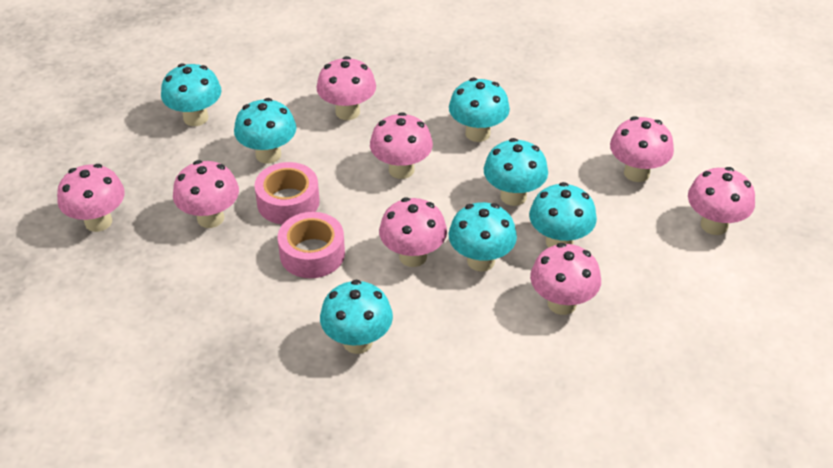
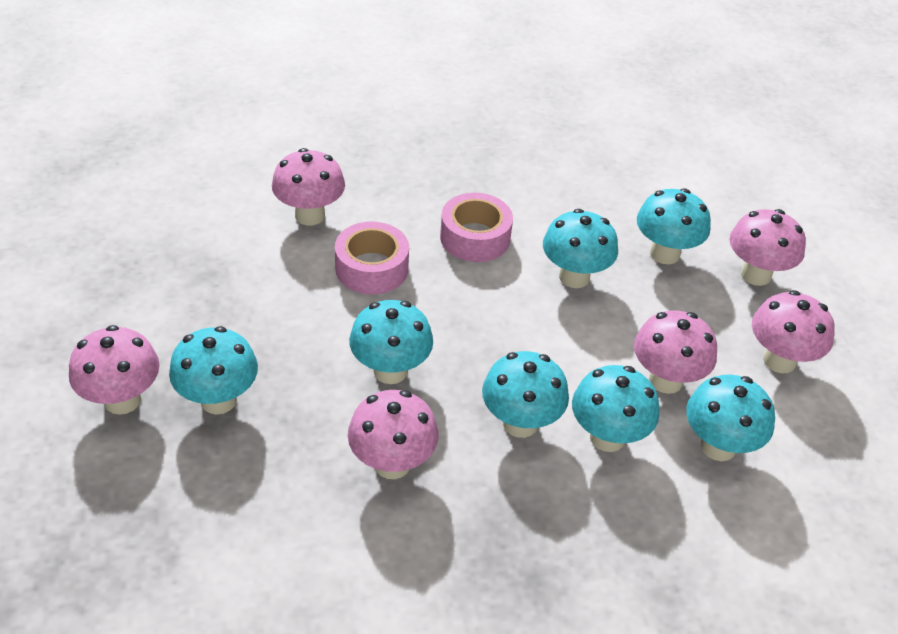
pink mushroom: [57,164,125,232] [173,160,239,228] [316,56,376,120] [370,112,433,179] [379,197,447,267] [530,243,601,315] [610,116,674,182] [688,167,755,235] = 8 -> [69,325,160,415] [272,148,345,225] [348,390,438,479] [634,310,717,394] [730,209,806,286] [752,290,835,373] = 6

